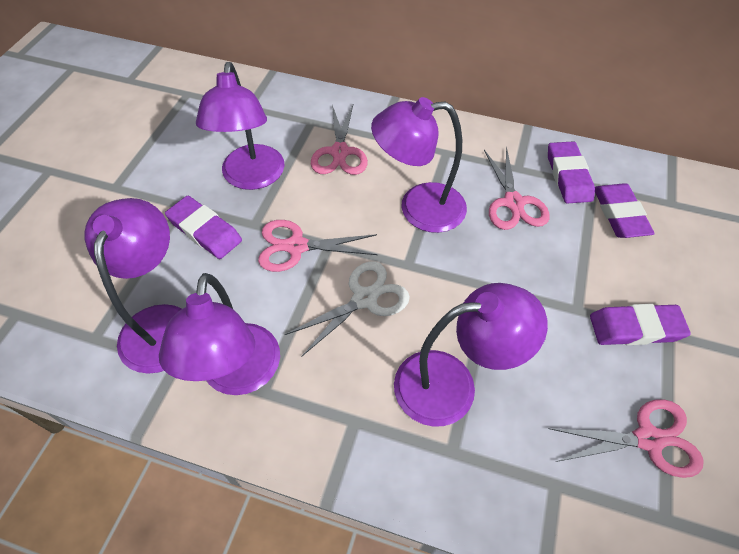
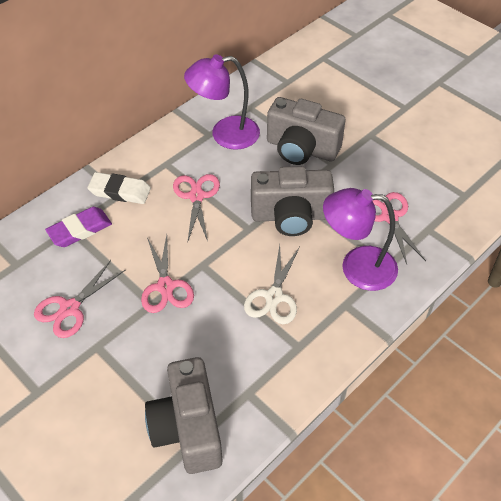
grey camera: none = 0 -> [145,357,222,474] [251,166,334,236] [267,97,346,165] = 3
purple eraser: [165,196,242,259] [548,141,595,204] [590,304,691,345] [595,183,655,238] = 4 -> [45,207,112,247] = 1
purple lamp: [84,198,182,374] [159,273,280,395] [196,62,285,190] [371,97,467,233] [394,283,548,427] = 5 -> [184,54,260,150] [323,188,398,291] = 2
white eraser: none = 0 -> [87,172,151,204] = 1

